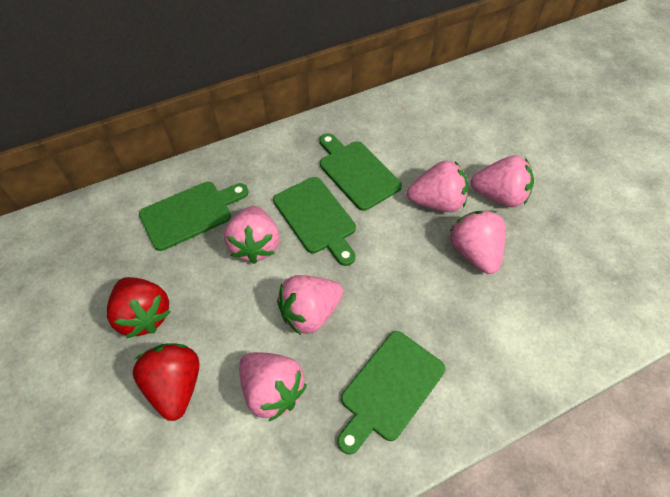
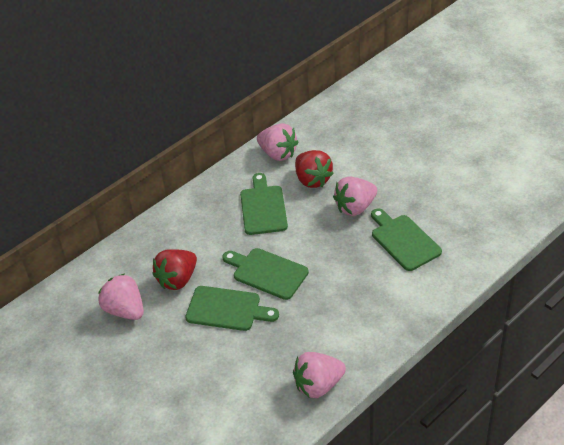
pink strawberry: [224,206,280,264] [239,352,307,422] [277,275,343,335] [407,161,468,212] [450,210,506,274] [471,156,534,207] = 6 -> [98,274,144,320] [257,123,298,161] [293,352,346,398] [333,176,377,216] = 4

